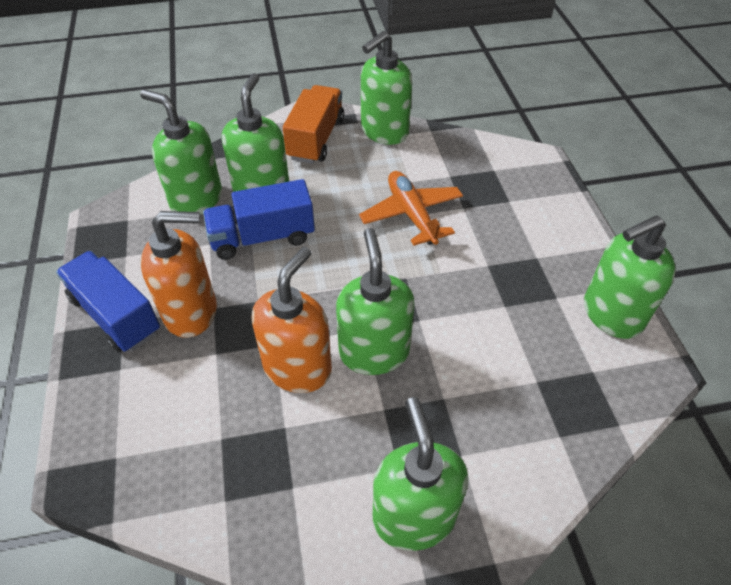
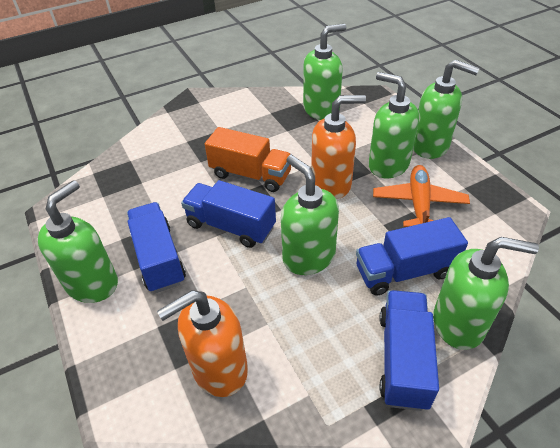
blue truck: [56,251,160,352] [203,179,315,260] = 2 -> [127,202,186,293] [181,180,276,248] [356,217,468,296] [379,290,439,411] = 4

